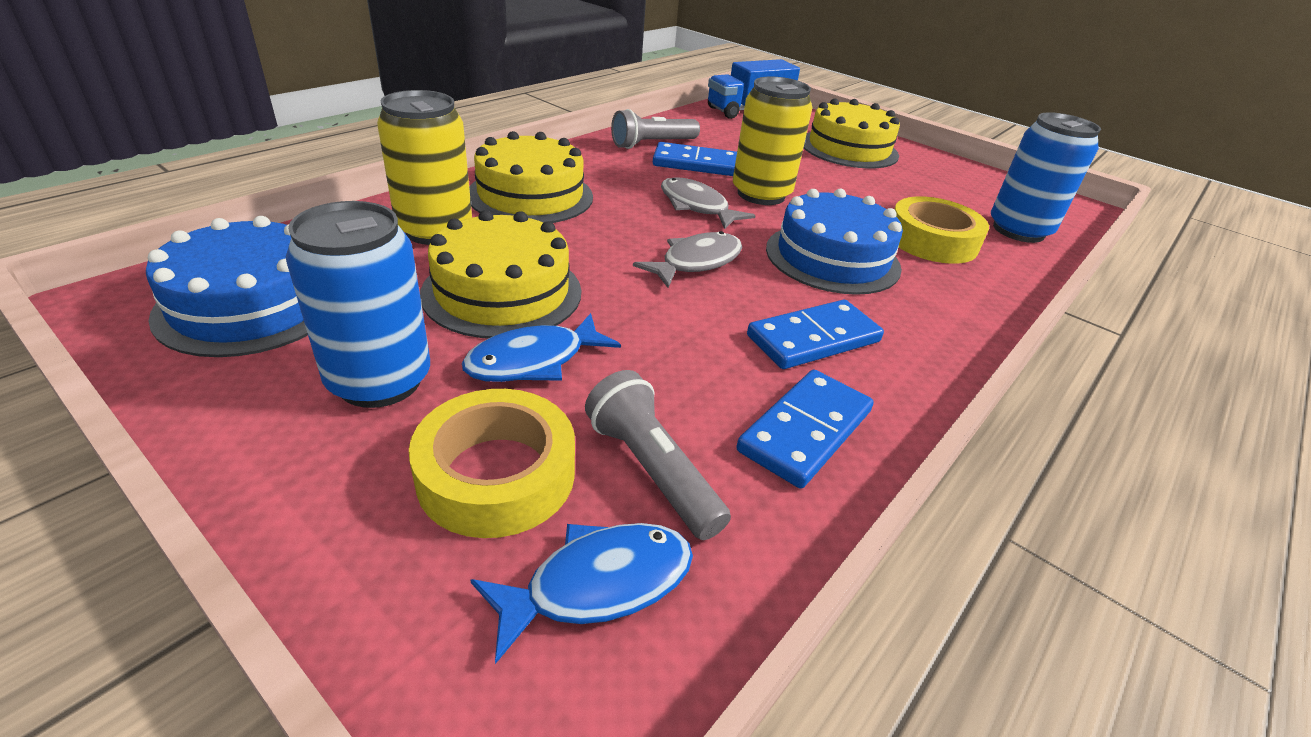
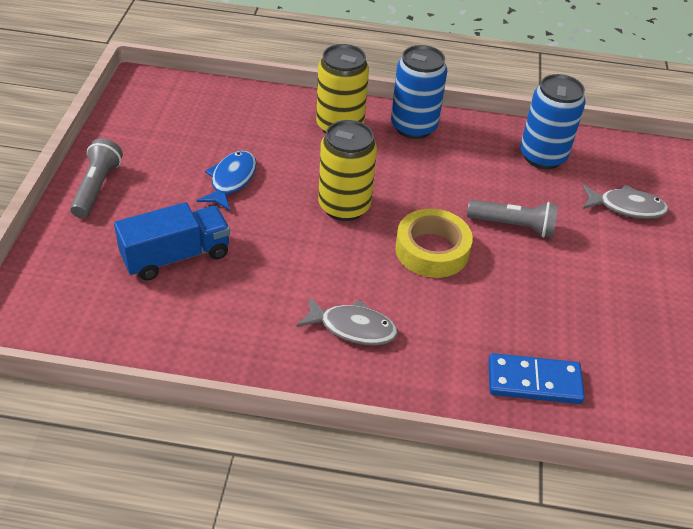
blue cake: [146,216,308,357] [766,189,903,295] = 2 -> none = 0
blue domino: [653,142,737,176] [736,370,874,488] [747,300,884,369] = 3 -> [489,353,585,404] = 1
blue fish: [462,313,621,382] [470,523,693,664] = 2 -> [197,151,257,211] = 1
yellow cake: [420,210,581,338] [469,131,593,223] [804,98,900,168] = 3 -> none = 0
yellow tape: [409,389,575,538] [894,196,989,264] = 2 -> [395,209,473,278] = 1

